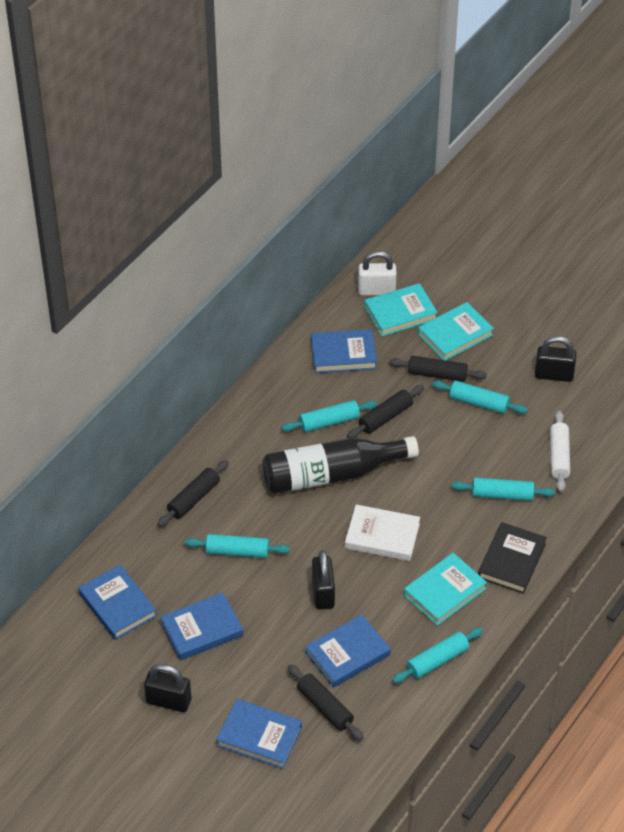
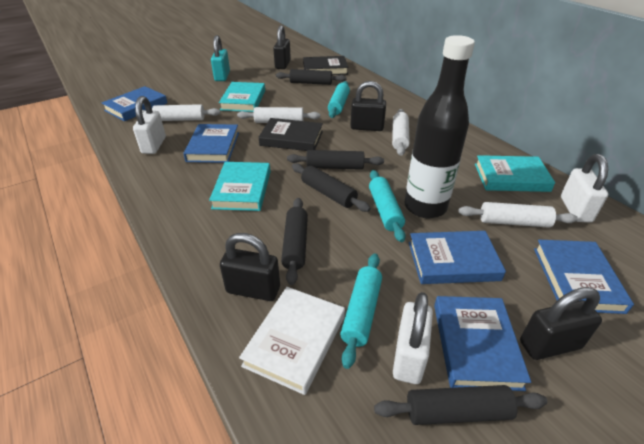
black book: [478,522,547,594] = 1 -> [258,118,323,151] [303,56,348,75] = 2
black padlock: [144,664,191,712] [312,550,335,610] [535,336,577,382] = 3 -> [220,233,280,301] [273,25,291,69] [350,81,386,131] [520,287,602,360] = 4
black rolling pin: [158,460,229,527] [288,664,364,741] [347,385,424,438] [389,356,487,382] = 4 -> [276,69,347,85] [281,198,308,285] [287,150,384,170] [292,163,371,212] [374,385,547,425] = 5
turquoise padlock: none = 0 -> [211,35,230,81] = 1
turquoise rolling pin: [185,534,290,558] [281,400,377,432] [392,627,483,683] [432,381,528,414] [452,478,555,501] = 5 -> [328,81,350,118] [340,253,382,369] [369,170,406,242] = 3
white padlock: [358,251,397,295] = 1 -> [133,96,166,154] [393,292,433,384] [561,154,608,222] = 3
white rolling pin: [550,411,570,492] = 1 -> [142,104,220,121] [237,107,320,123] [392,109,410,156] [458,202,578,228] = 4

